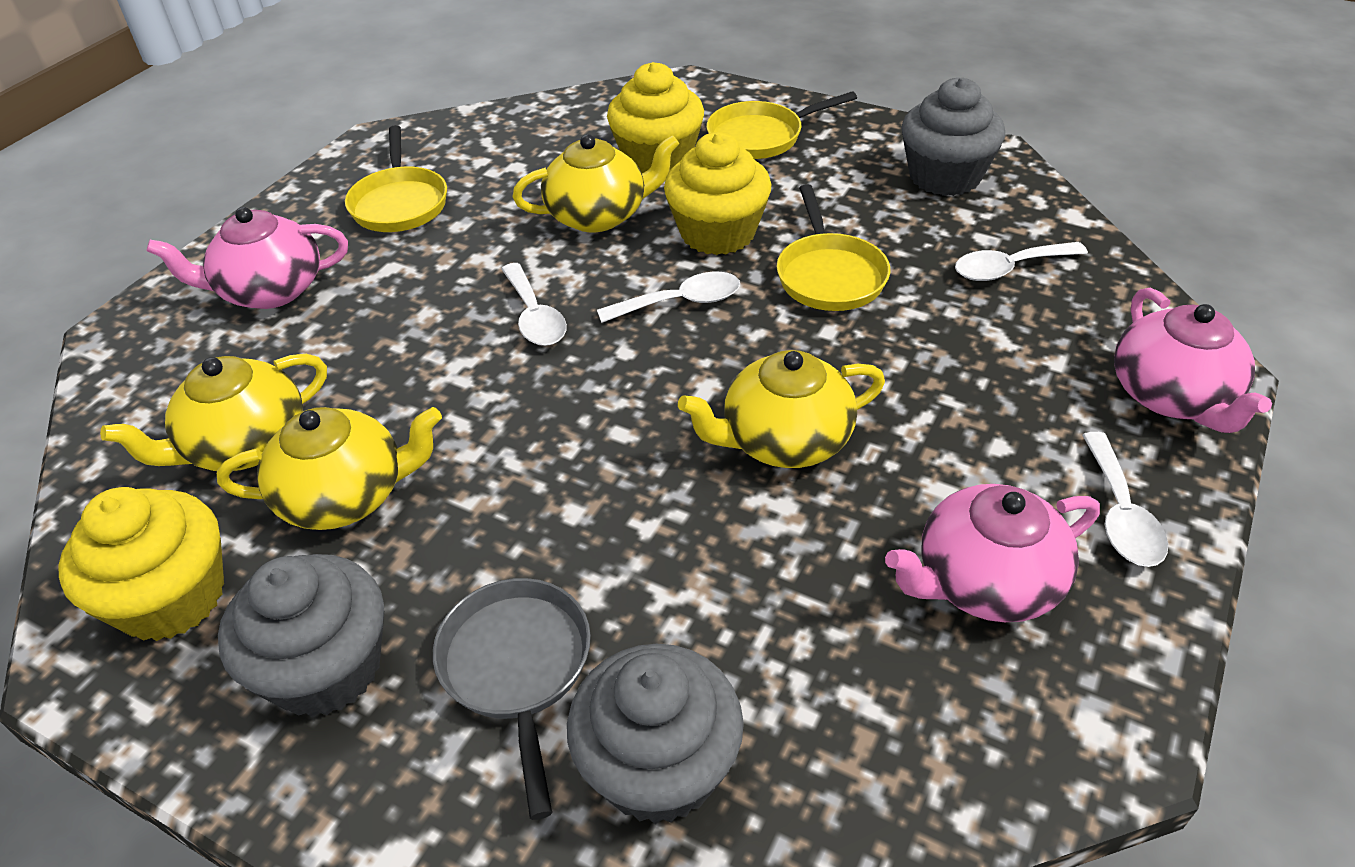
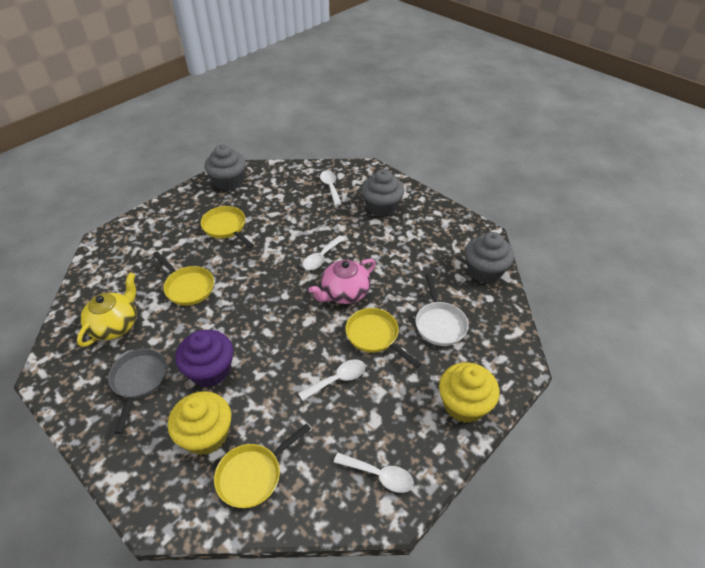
pink teapot: [147,207,348,309] [885,484,1100,622] [1114,288,1272,433] = 3 -> [308,259,376,304] = 1
purple cupcake: none = 0 -> [175,330,233,387] = 1
white pan: none = 0 -> [415,273,469,346] = 1
yellow cupcake: [58,487,224,641] [607,62,704,173] [664,132,771,255] = 3 -> [168,391,231,455] [439,362,499,423] = 2
yellow pan: [345,125,447,232] [706,91,857,159] [777,184,890,311] = 3 -> [153,252,214,306] [201,206,254,248] [214,423,311,508] [345,308,421,368] = 4
yellow teapot: [100,354,327,471] [217,407,442,530] [513,134,679,232] [678,350,885,468] = 4 -> [77,273,137,347] = 1

